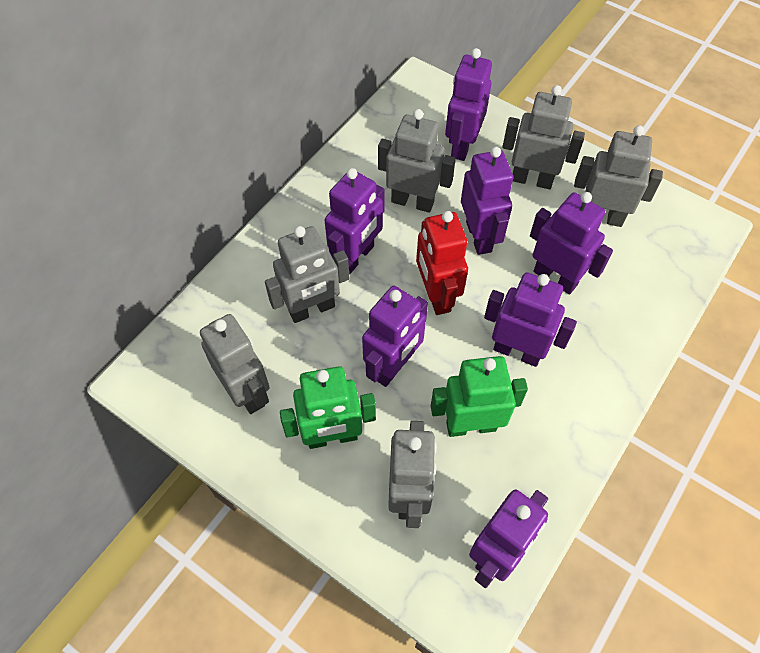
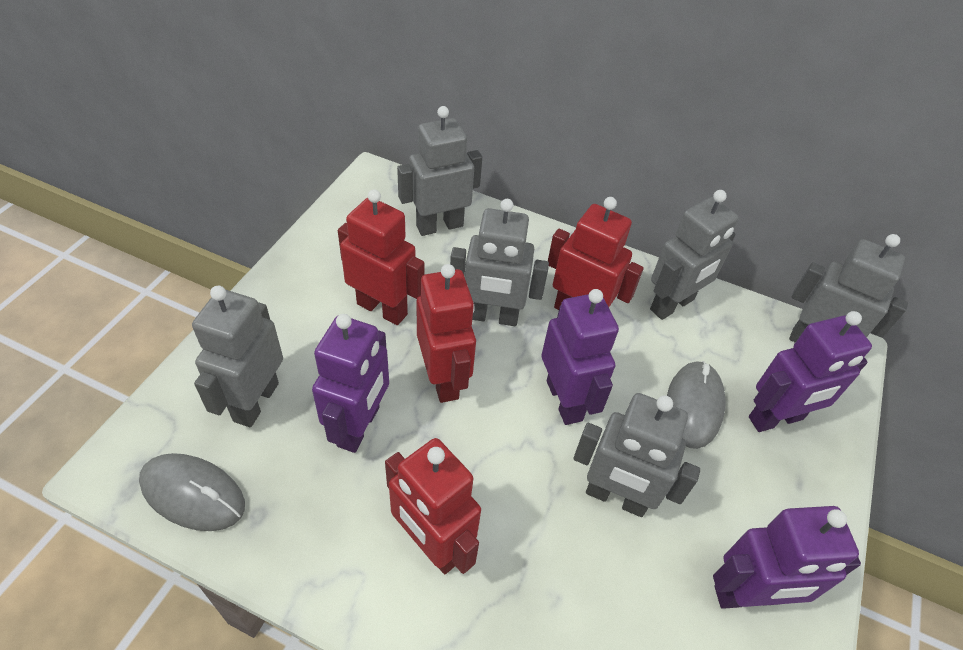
green robot: [280,366,376,449] [431,356,528,437] = 2 -> none = 0
grey mouse: none = 0 -> [139,453,245,531] [667,361,725,449] = 2
purple robot: [325,168,385,274] [362,286,428,387] [445,48,492,161] [461,147,513,255] [469,490,548,588] [484,272,577,367] [530,192,613,294] = 7 -> [312,314,389,453] [542,289,619,425] [713,506,861,609] [749,311,872,432] = 4
red robot: [416,211,468,315] = 1 -> [338,189,425,325] [385,438,481,574] [417,264,476,403] [548,197,644,310] = 4

